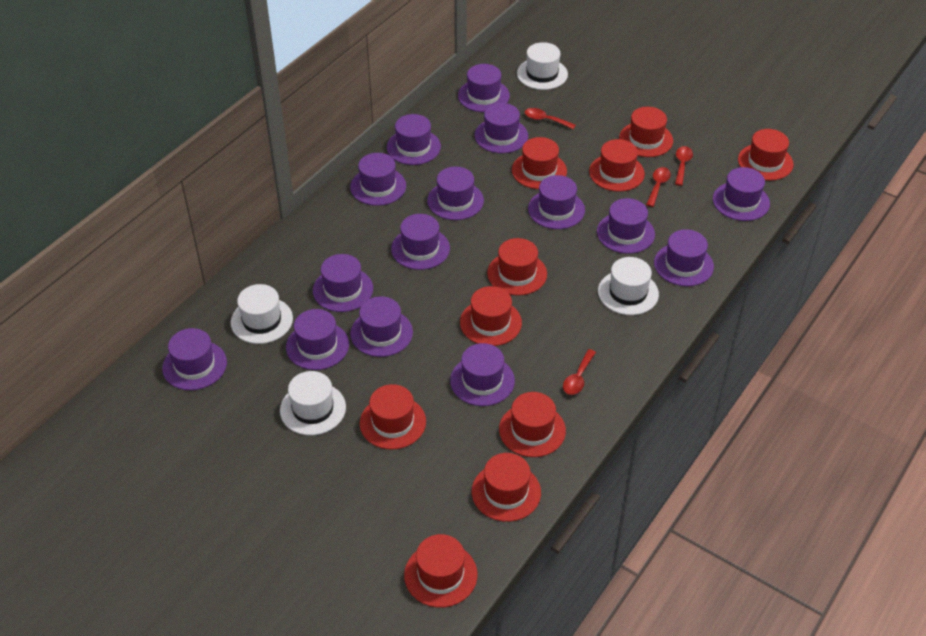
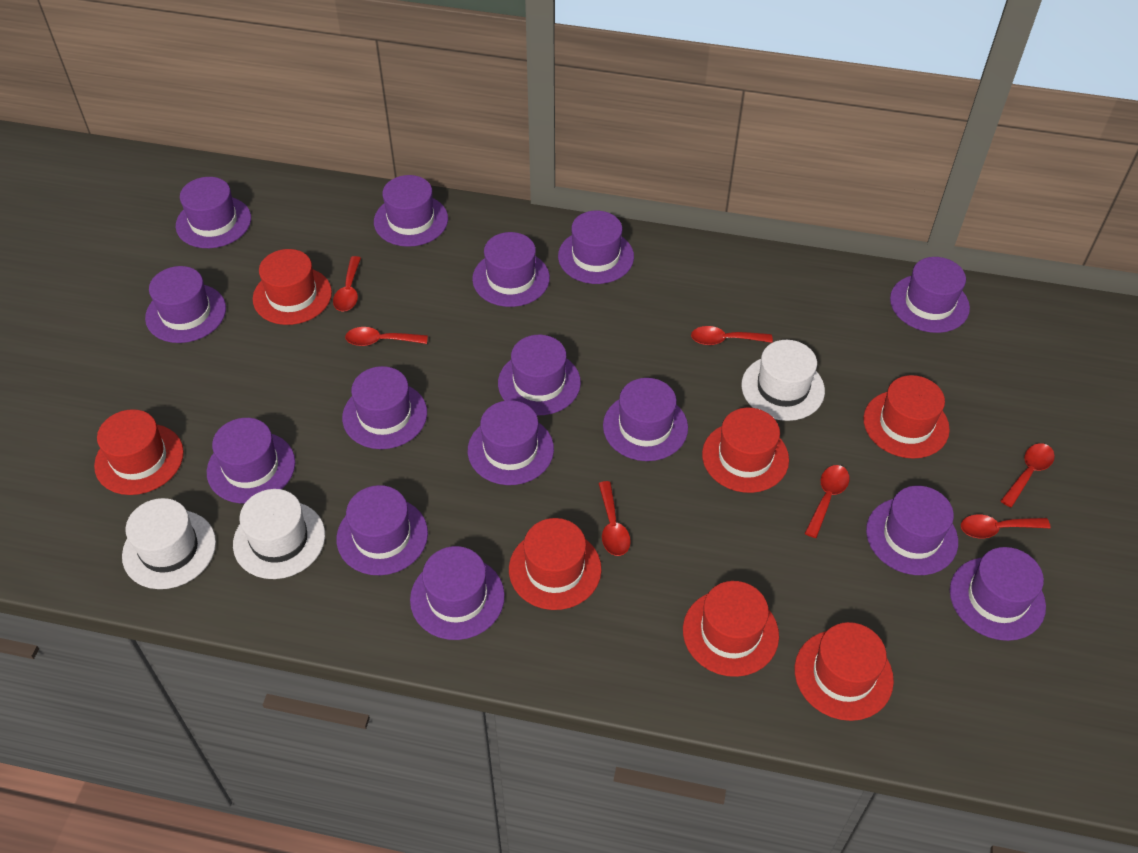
red hat: [360,384,426,450] [404,534,477,608] [460,286,522,346] [472,453,541,522] [487,238,547,296] [499,392,566,457] [512,137,567,189] [589,139,645,192] [619,107,673,157] [738,129,794,181] = 10 -> [94,409,184,495] [253,249,332,325] [509,518,602,610] [683,581,779,677] [702,408,789,493] [795,622,894,721] [863,375,950,459] = 7
red spoon: [525,108,576,129] [563,349,596,395] [646,167,671,207] [675,146,693,186] = 4 -> [333,256,361,312] [345,327,428,346] [598,481,631,556] [691,326,773,345] [805,465,849,538] [961,514,1051,538] [1001,443,1055,508] = 7
white hat: [231,284,293,344] [280,371,346,435] [517,42,568,90] [598,257,659,315] = 4 -> [122,498,216,589] [233,489,325,579] [741,340,825,421] = 3

